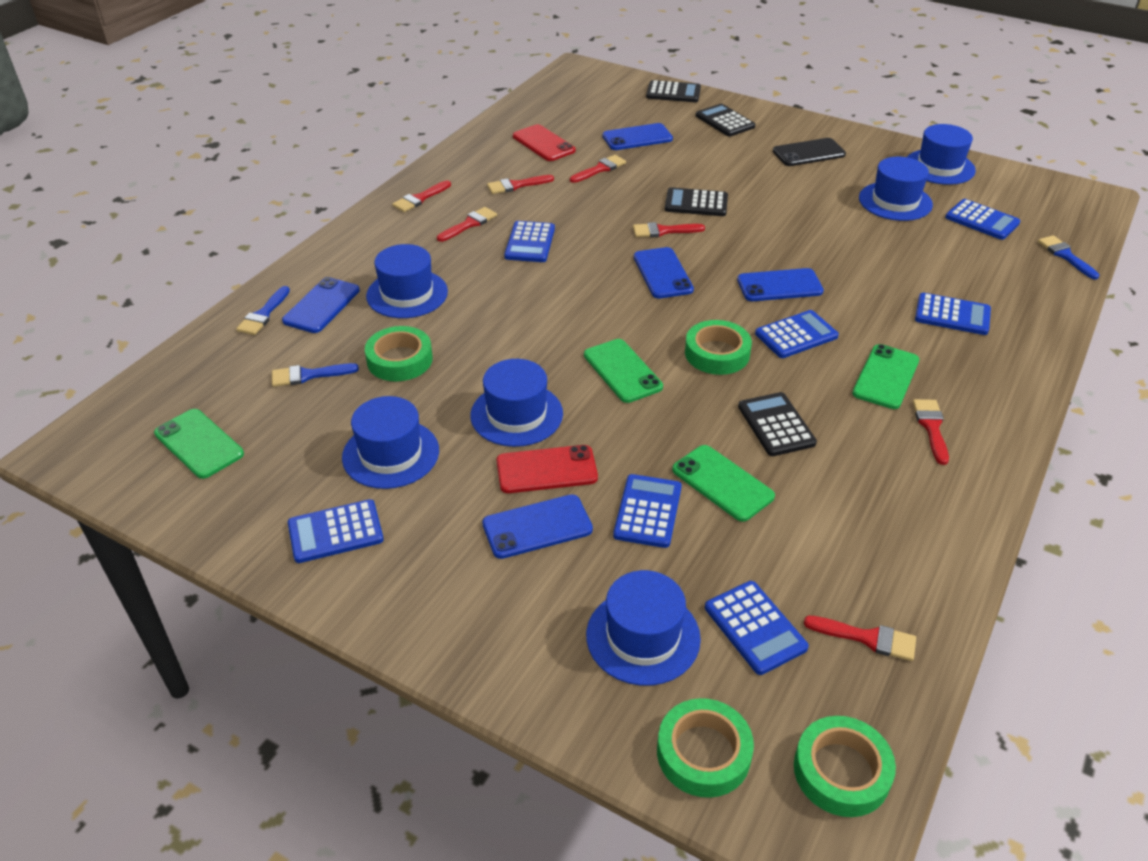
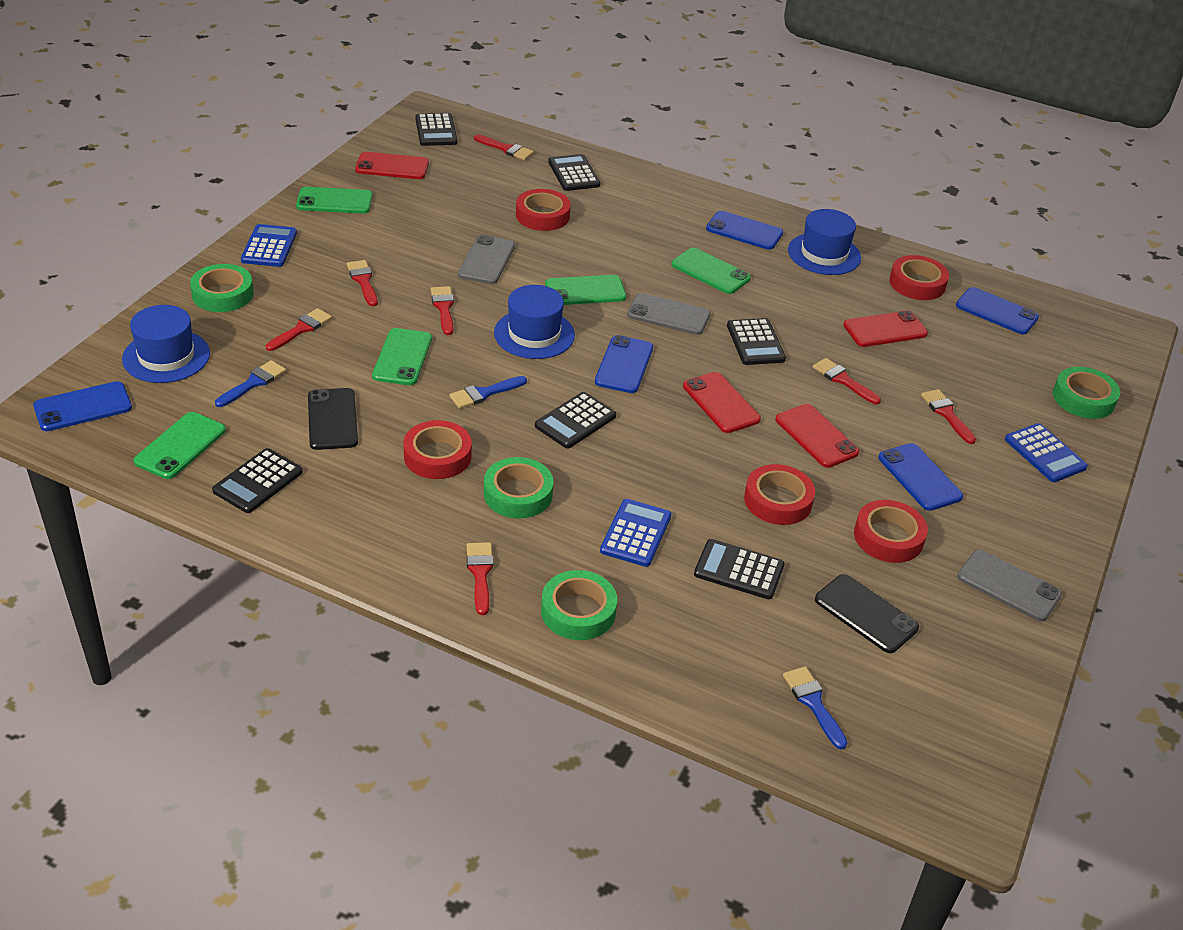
black calculator: [646,80,701,102] [665,187,728,216] [696,104,755,137] [738,392,817,456] = 4 -> [212,448,303,513] [415,113,457,146] [535,392,616,449] [548,154,600,191] [694,539,785,599] [727,318,786,365] = 6
black phone: [773,138,846,166] = 1 -> [308,388,358,450] [815,574,919,653] = 2
blue calculator: [288,499,384,563] [504,221,555,262] [613,474,682,548] [705,581,809,675] [755,310,839,358] [915,293,991,335] [945,199,1020,240] = 7 -> [241,224,297,267] [600,499,672,567] [1005,423,1088,482] = 3
blue hat: [342,396,439,489] [366,244,448,318] [470,359,563,447] [586,570,701,686] [859,157,933,221] [907,124,976,185] = 6 -> [122,305,210,383] [494,285,575,359] [788,209,861,275] = 3
green phone: [154,409,244,479] [584,339,663,403] [672,445,775,522] [852,344,919,409] = 4 -> [133,412,226,479] [296,187,373,214] [372,328,432,385] [545,275,626,305] [672,248,751,294] = 5
grey phone: none = 0 -> [458,235,515,284] [627,293,711,335] [957,550,1062,621] = 3
red phone: [497,445,598,493] [513,124,576,161] = 2 -> [355,152,429,179] [683,372,761,433] [775,404,859,468] [843,310,928,347] = 4
red tape: none = 0 -> [403,420,472,479] [516,189,571,231] [744,464,815,525] [854,500,928,563] [889,255,949,300] = 5

